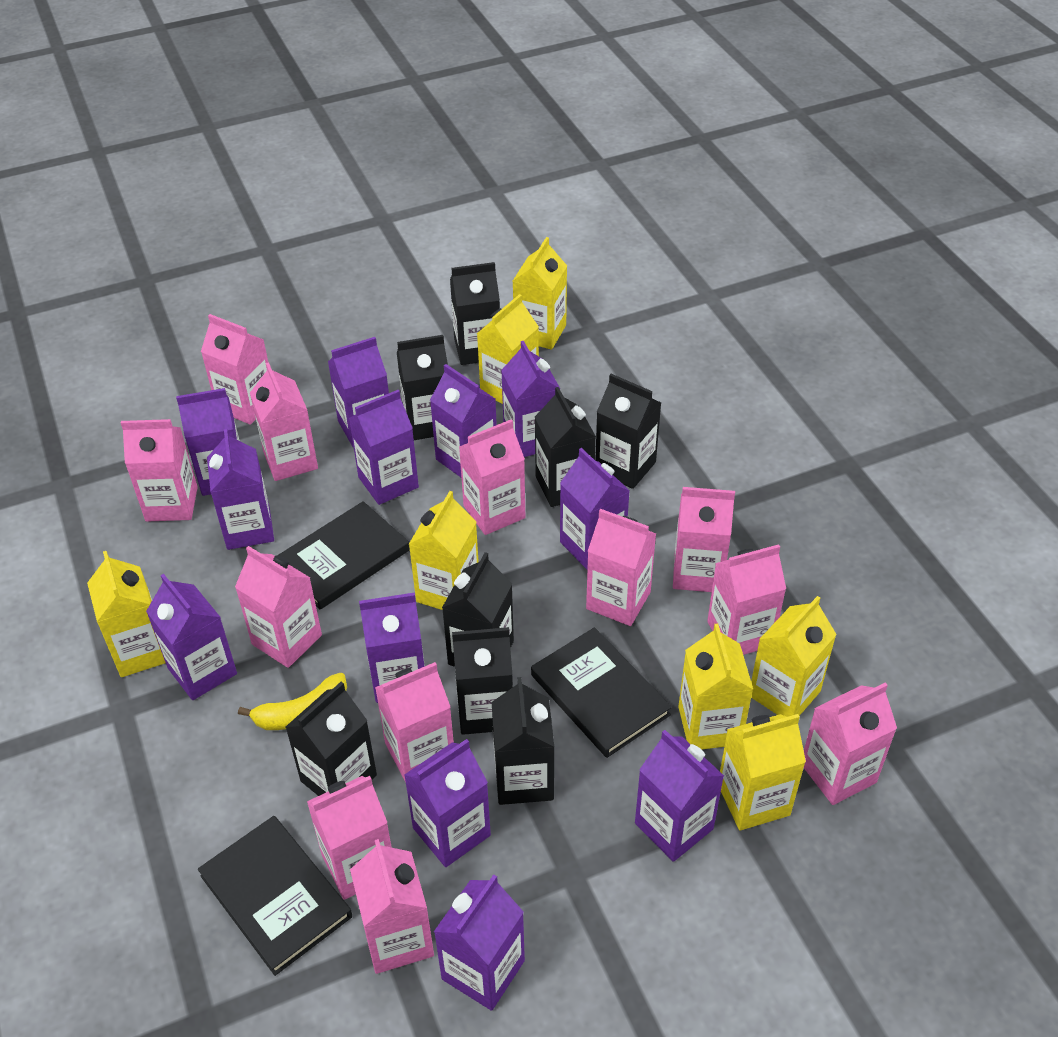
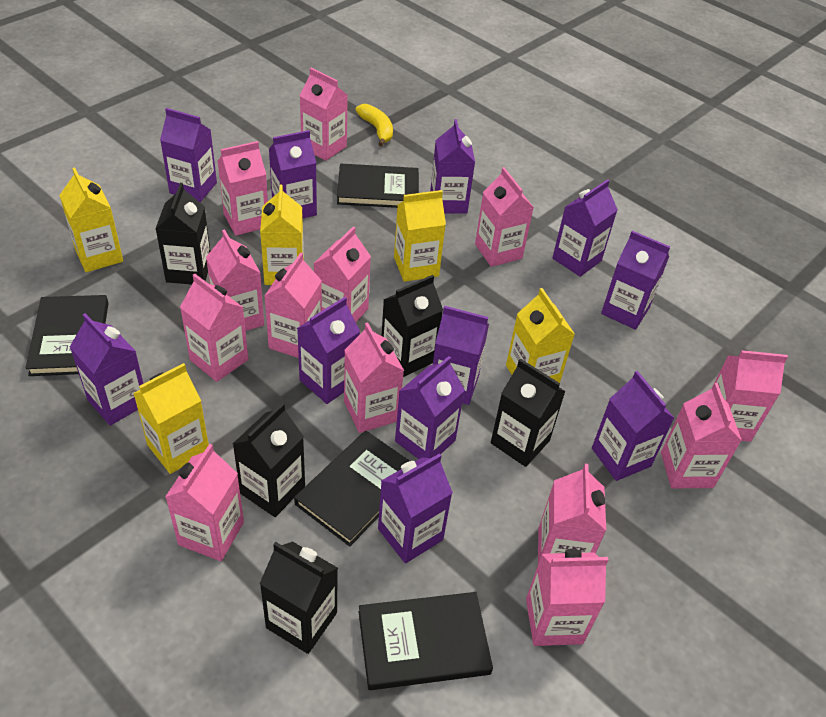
black book: [198,816,352,976] [277,501,410,609] [531,627,672,758] = 3 -> [25,295,108,376] [294,431,410,546] [337,164,419,208] [359,592,493,690] = 4
black carton: [285,682,377,796] [397,335,448,440] [442,552,514,667] [450,262,500,365] [452,627,513,735] [492,677,554,805] [535,387,596,507] [595,374,661,489] = 8 -> [155,183,210,285] [233,403,305,517] [260,541,338,654] [382,275,443,377] [491,359,566,467] = 5
pink carton: [121,419,198,522] [201,314,268,425] [235,546,322,668] [250,362,318,481] [307,776,392,900] [350,839,434,974] [375,662,454,782] [459,419,525,535] [586,509,656,626] [673,487,735,592] [707,544,786,655] [804,683,897,805] = 12 -> [165,444,244,561] [180,274,248,382] [206,229,264,331] [218,141,268,236] [264,253,322,358] [300,68,348,161] [314,227,371,322] [344,323,404,433] [475,167,534,267] [526,549,609,646] [538,464,606,564] [661,383,742,488] [715,350,788,442] = 13
purple carton: [146,574,237,700] [176,388,239,496] [207,429,274,550] [328,337,389,448] [349,390,419,505] [359,592,425,703] [404,739,491,867] [430,364,497,477] [434,874,525,1011] [501,341,560,457] [560,448,630,569] [635,730,724,862] = 12 -> [70,313,144,426] [160,108,217,202] [269,130,317,218] [297,297,360,404] [378,454,453,563] [395,356,465,459] [430,119,475,214] [433,306,489,405] [552,179,618,277] [592,371,674,481] [601,231,670,330] = 11
yellow carton: [87,551,166,677] [409,491,479,610] [477,294,539,404] [513,237,567,349] [678,623,753,750] [720,714,806,831] [751,596,837,717] = 7 -> [59,167,123,272] [133,363,209,474] [260,185,304,285] [394,190,446,282] [506,288,575,383] = 5

